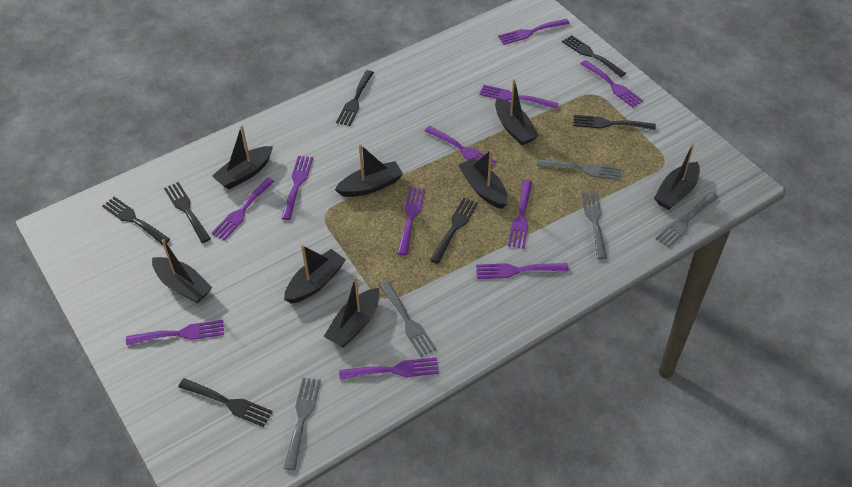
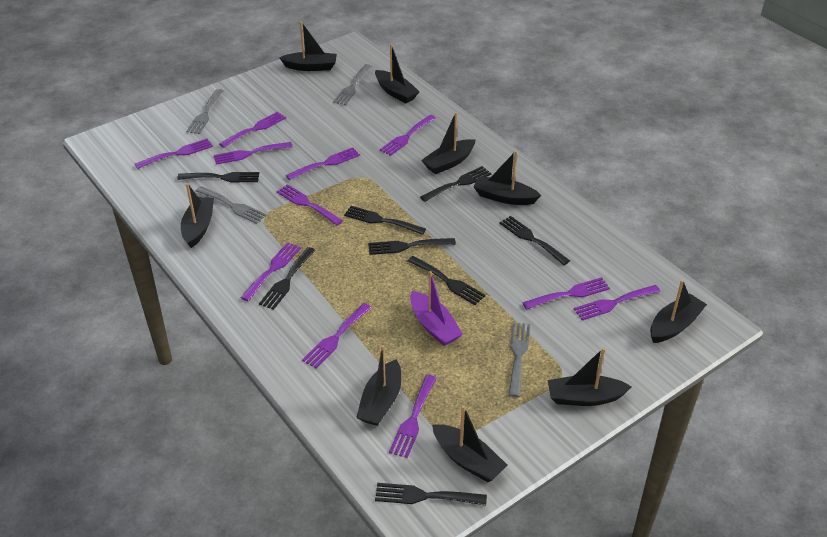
black boat: [152,239,212,303] [212,126,273,189] [284,245,346,304] [323,277,380,347] [335,144,403,197] [458,150,508,209] [495,79,539,145] [654,144,700,210] = 8 -> [181,183,214,248] [279,21,337,71] [356,345,401,426] [375,44,420,103] [421,112,475,174] [432,405,507,482] [473,150,541,205] [548,348,632,406] [650,280,707,343] = 9
black fork: [102,197,170,245] [164,182,211,243] [178,378,273,427] [336,70,374,126] [430,198,478,264] [562,35,626,77] [573,115,656,130] = 7 -> [177,172,259,182] [259,247,316,310] [344,206,426,235] [368,238,456,255] [375,483,487,506] [408,256,486,305] [420,166,492,202] [499,216,570,265] = 8
grey fork: [284,378,321,470] [380,281,437,357] [537,159,622,180] [581,191,607,259] [655,192,718,248] = 5 -> [186,89,223,134] [196,186,266,224] [333,64,372,105] [509,322,530,397] = 4
purple boat: none = 0 -> [410,271,463,346] = 1

